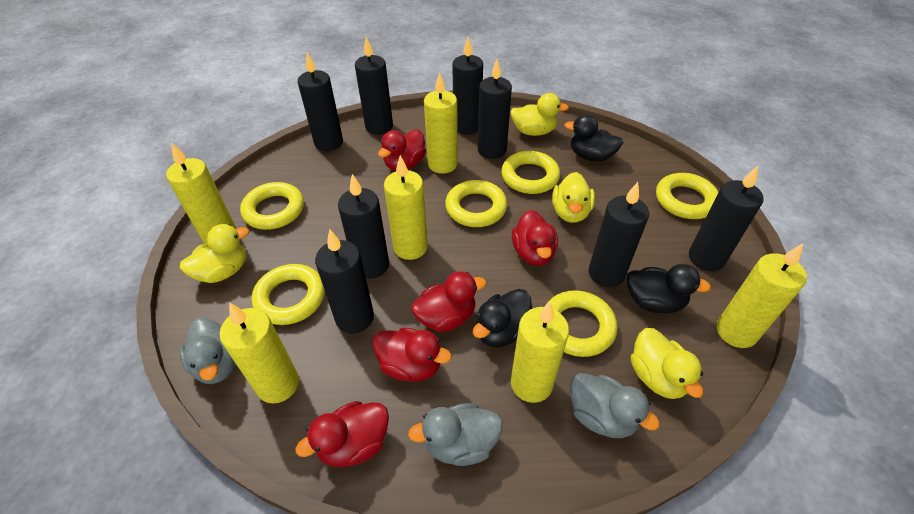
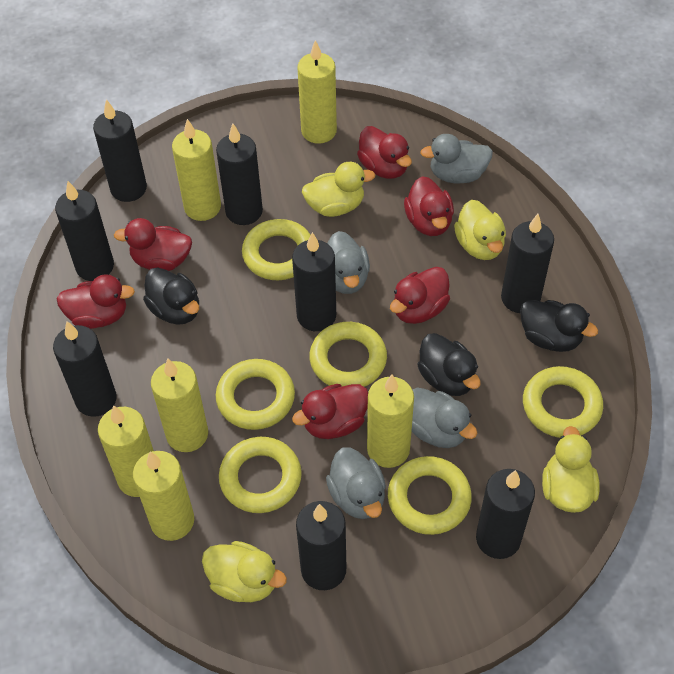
grey duck: [179,318,236,384] [408,403,503,466] [570,373,660,438] = 3 -> [326,447,386,519] [327,231,370,294] [411,387,477,448] [420,134,493,183] = 4
red duck: [296,401,389,467] [372,328,452,382] [378,130,426,171] [411,271,486,332] [512,210,558,266] = 5 -> [56,274,135,329] [114,218,192,271] [292,384,368,439] [357,126,412,179] [390,267,450,324] [404,176,454,236] = 6

